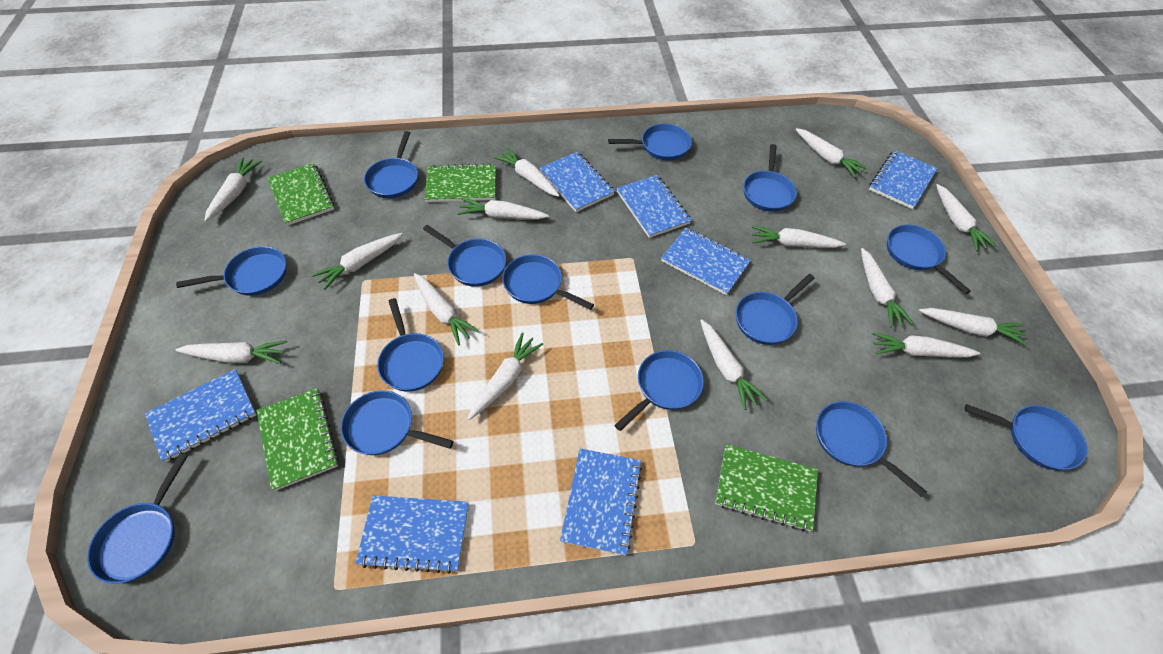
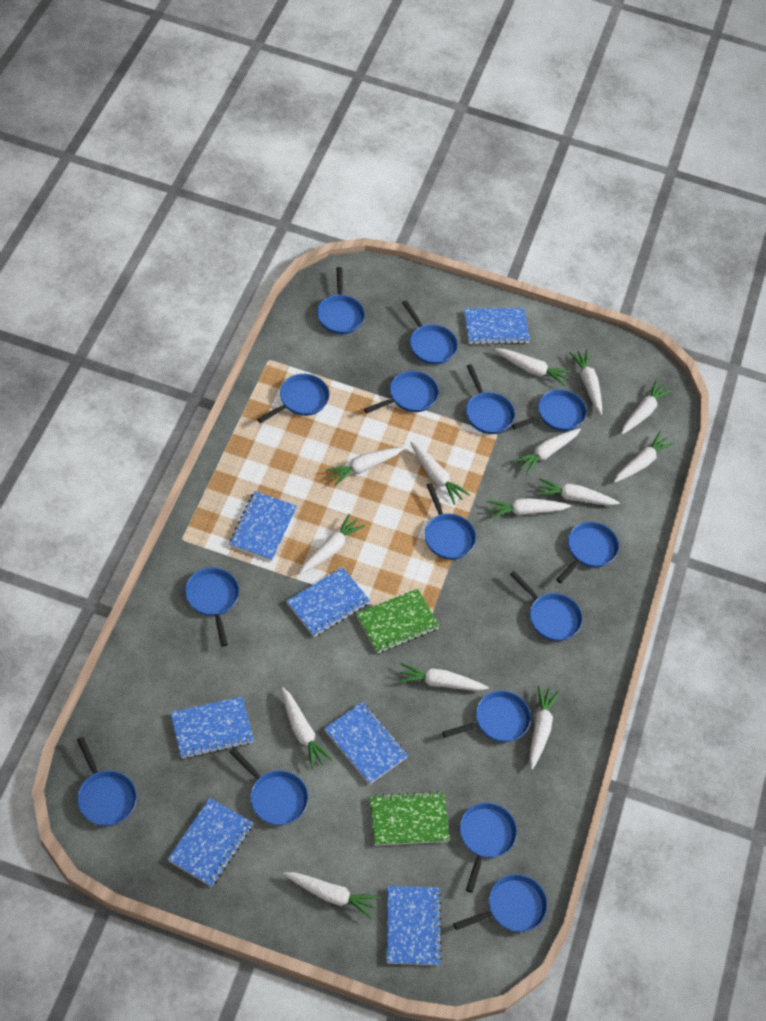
blue pan: [87,453,188,584] [176,246,287,296] [341,390,454,455] [364,131,418,198] [377,298,444,392] [423,225,506,287] [502,254,594,310] [608,124,692,160] [614,350,704,431] [736,274,815,345] [743,144,797,212] [816,401,927,497] [887,225,971,294] [965,404,1087,470] = 14 -> [77,737,137,826] [185,568,239,647] [230,748,308,825] [257,374,330,423] [317,267,365,334] [364,371,439,414] [402,300,458,365] [425,483,476,559] [442,691,531,742] [453,874,548,932] [460,802,517,893] [466,364,515,434] [510,571,583,641] [512,389,587,431] [556,522,619,583] = 15
green notebook: [256,388,339,491] [268,163,334,226] [424,163,496,202] [715,444,818,532] = 4 -> [356,589,440,653] [370,791,450,846] = 2

